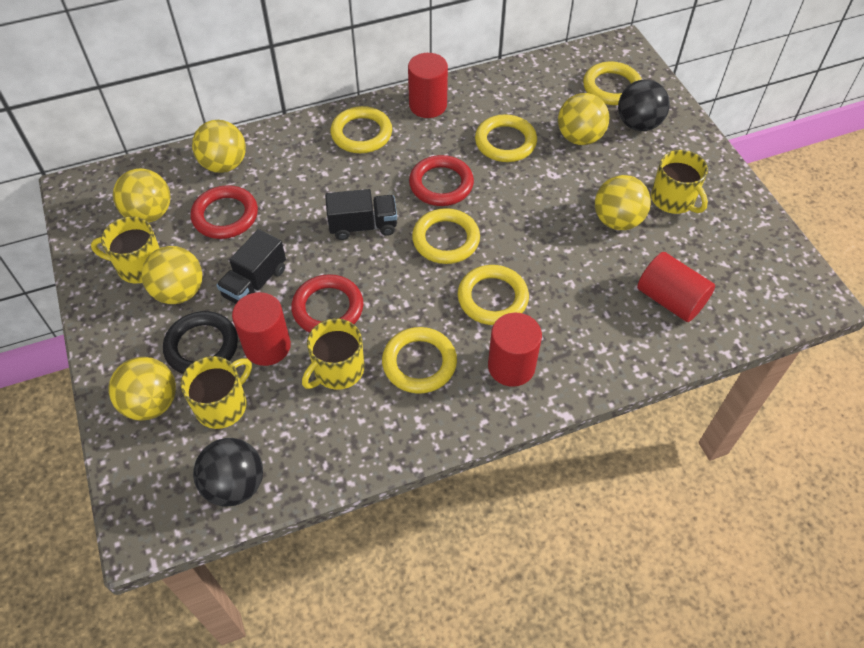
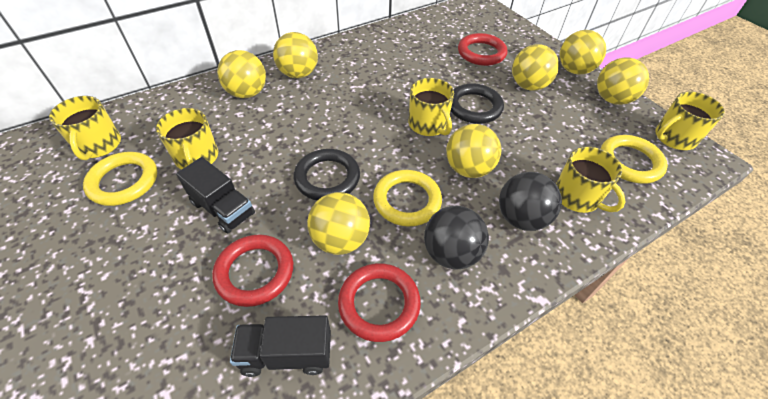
black ring: [163,311,238,374] = 1 -> [294,149,360,201] [451,83,504,124] = 2
red cylinder: [232,292,291,366] [408,53,448,118] [488,313,542,387] [637,252,715,322] = 4 -> none = 0
yellow ball: [109,357,176,421] [113,168,171,223] [141,246,202,304] [192,120,246,173] [558,93,610,145] [595,175,651,230] = 6 -> [217,50,266,98] [273,32,318,78] [307,192,370,255] [446,124,501,178] [512,44,559,91] [560,30,606,75] [597,58,649,105] = 7
yellow mug: [91,216,160,283] [181,356,252,429] [302,318,364,390] [651,150,708,214] = 4 -> [49,96,121,160] [156,108,218,169] [409,78,454,136] [556,147,626,213] [655,91,725,150] = 5
yellow ring: [330,106,392,153] [382,327,457,394] [412,208,480,264] [458,265,529,325] [475,114,537,162] [583,62,642,105] = 6 -> [83,152,157,206] [373,170,442,226] [601,135,668,184] = 3

